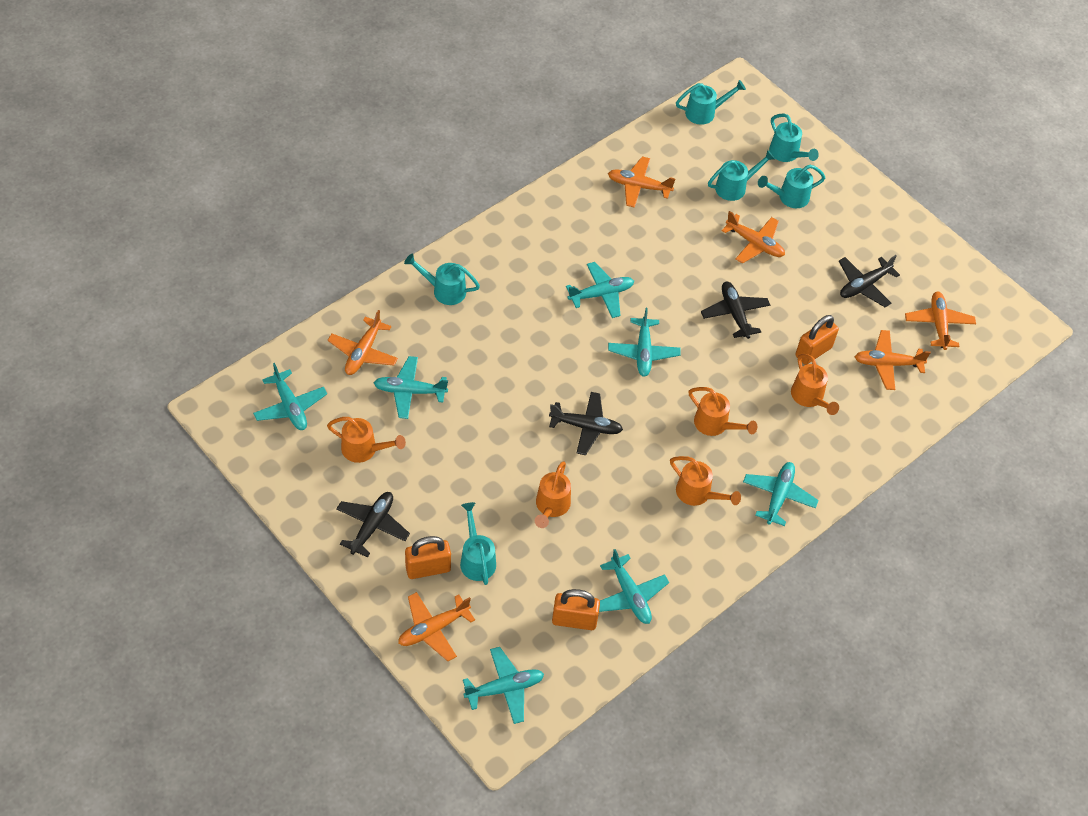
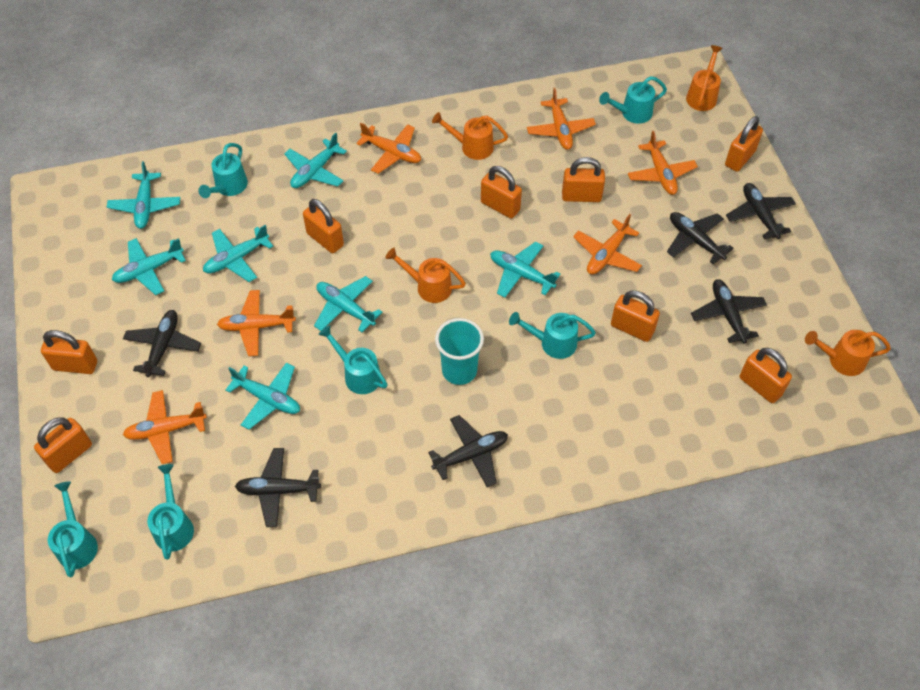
black plane: [336,492,410,558] [549,392,623,455] [701,282,770,339] [839,255,900,307] = 4 -> [123,310,201,377] [235,448,321,527] [428,415,508,487] [667,212,734,264] [691,279,767,344] [726,183,796,239] = 6
orange padlock: [405,536,451,579] [552,589,600,630] [795,315,839,365] = 3 -> [34,417,92,473] [41,330,97,374] [303,199,344,253] [481,166,522,219] [562,157,605,202] [611,291,660,342] [725,116,763,172] [740,348,792,403] = 8
orange watering can: [327,417,406,463] [535,461,571,528] [670,456,741,506] [689,387,757,436] [791,354,839,415] = 5 -> [385,248,466,303] [432,112,508,160] [686,45,723,111] [805,330,891,376] = 4
turquoise cup: none = 0 -> [435,318,484,385] = 1

